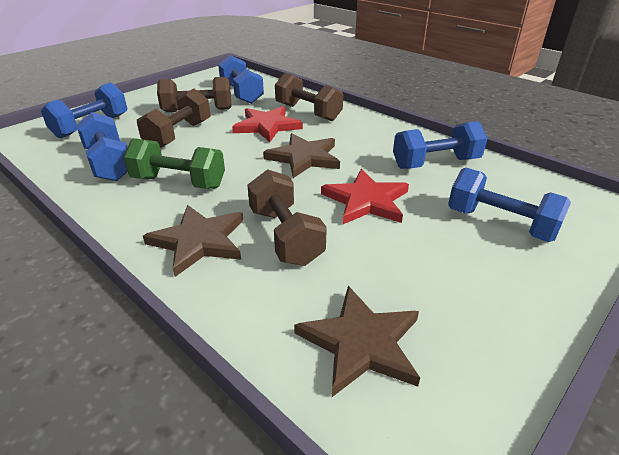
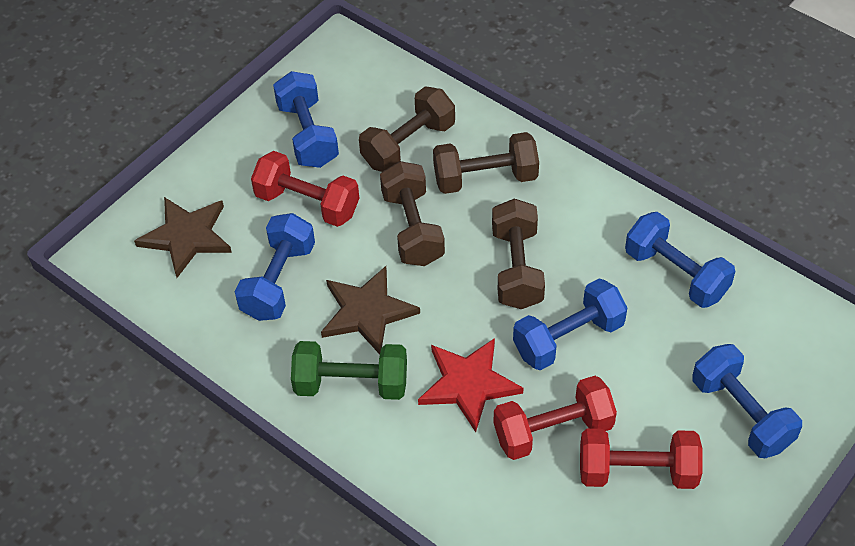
brown star: [143,205,243,277] [263,133,340,178] [294,286,420,397] = 3 -> [134,197,232,278] [321,266,420,354] = 2
red dumbbell: none = 0 -> [251,151,359,227] [493,376,617,460] [580,429,702,489] = 3
red star: [232,106,303,142] [321,169,409,224] = 2 -> [418,338,523,432] = 1

